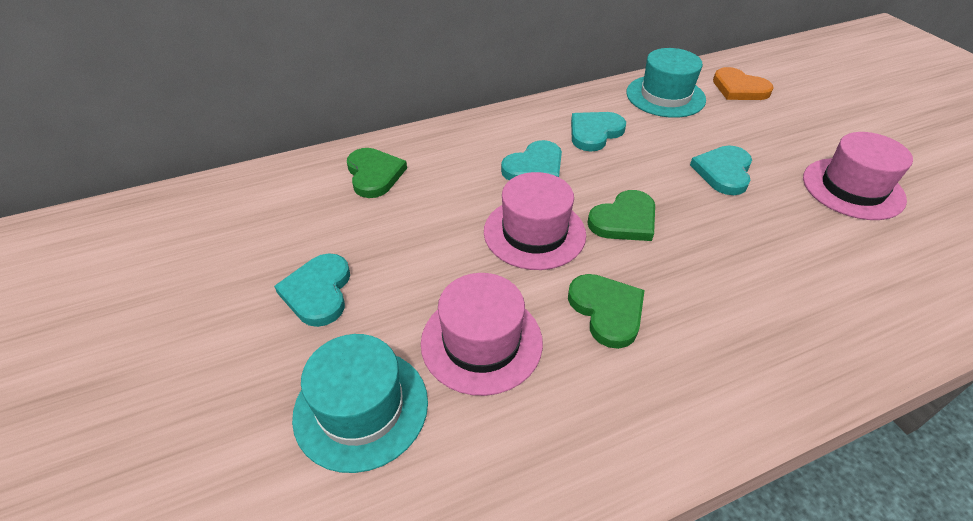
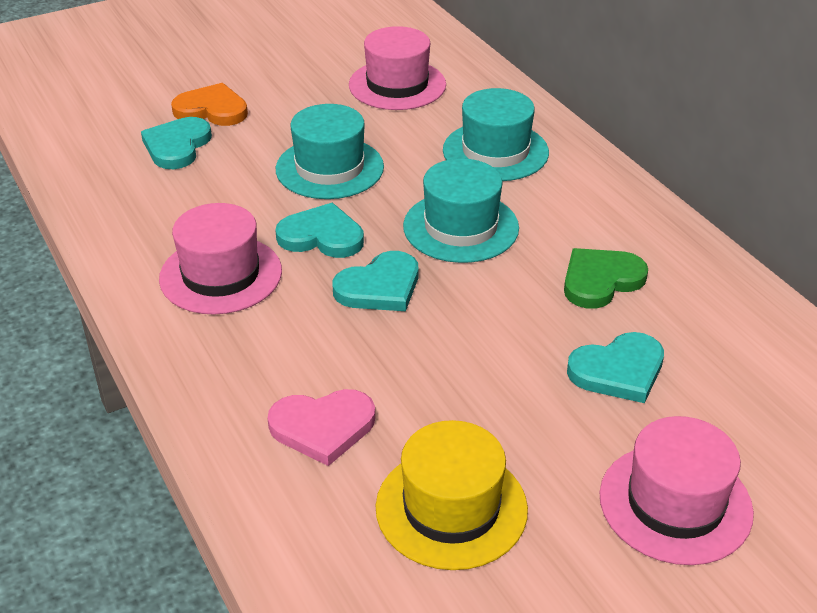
green heart: [347,148,407,198] [568,274,645,349] [587,190,655,241] = 3 -> [564,248,648,309] = 1
pink heart: none = 0 -> [268,389,375,466] = 1
turquoise hat: [292,334,428,473] [626,48,706,118] = 2 -> [276,104,384,199] [403,159,519,263] [443,88,549,181] = 3
yellow hat: none = 0 -> [376,420,528,570] = 1

